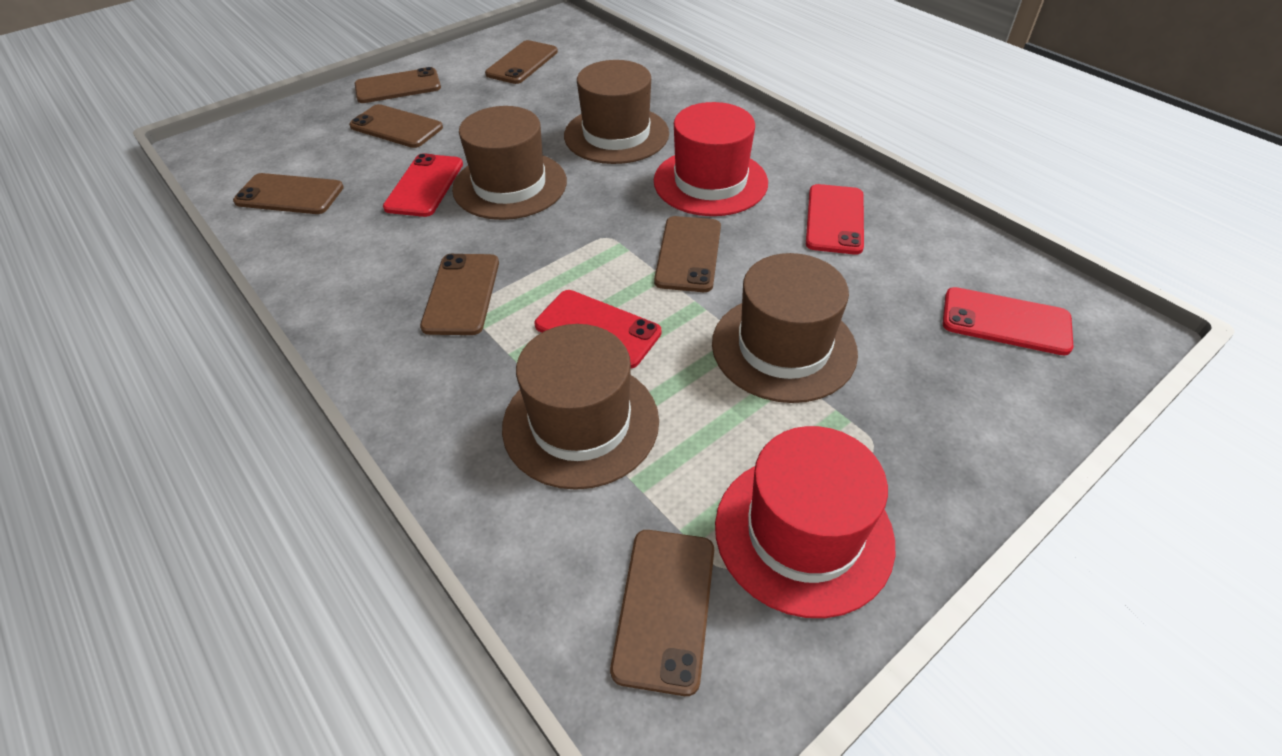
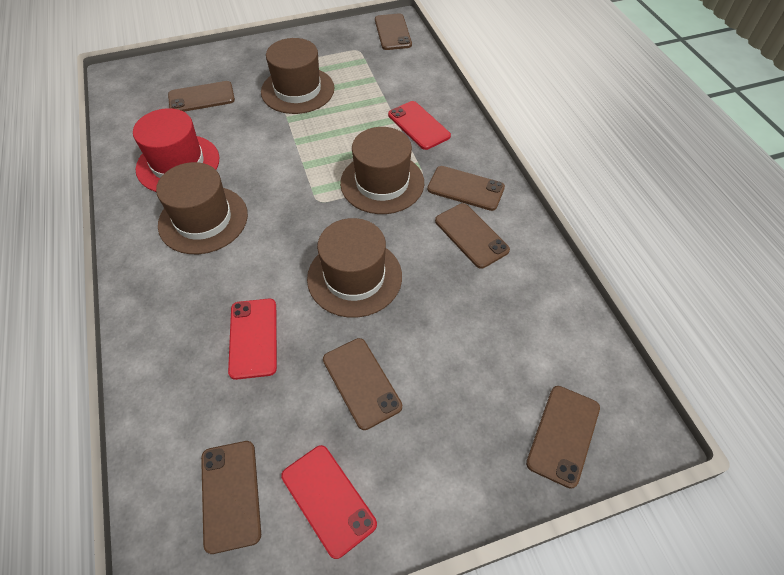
red hat: [654,102,768,216] [715,426,895,618] = 2 -> [133,108,219,192] = 1
red phone: [383,153,463,217] [535,290,661,369] [806,184,864,255] [943,287,1073,356] = 4 -> [228,299,277,380] [281,445,377,559] [388,101,451,150] = 3

